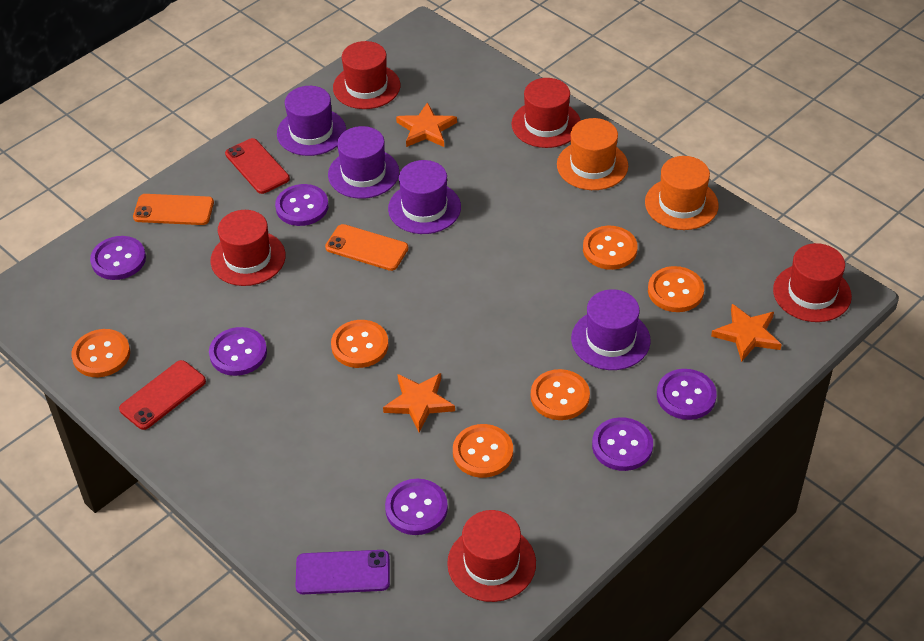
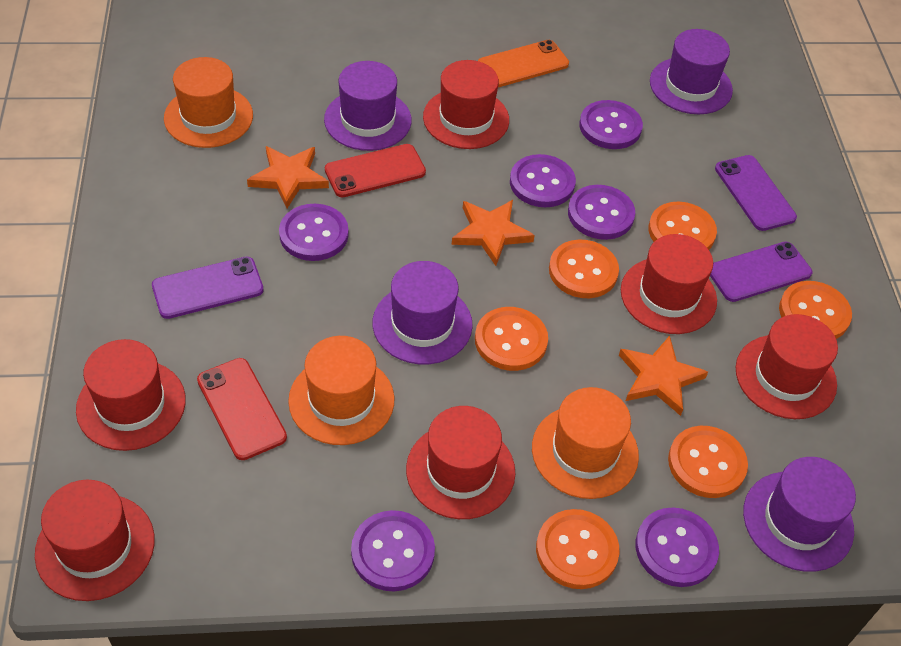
orange hat: [557,118,628,190] [645,156,719,230] = 2 -> [164,57,253,148] [288,336,394,445] [532,387,639,499] = 3
orange phone: [133,194,214,225] [325,224,409,271] = 2 -> [478,40,569,87] = 1
purple phone: [296,550,390,594] = 1 -> [152,257,264,319] [710,242,812,302] [715,155,797,231] = 3
red hat: [210,210,286,286] [333,41,400,109] [447,510,536,602] [511,78,581,148] [773,243,852,322] = 5 -> [35,480,155,601] [76,339,186,451] [406,406,515,519] [423,60,509,149] [621,234,717,334] [736,314,838,419] = 6

